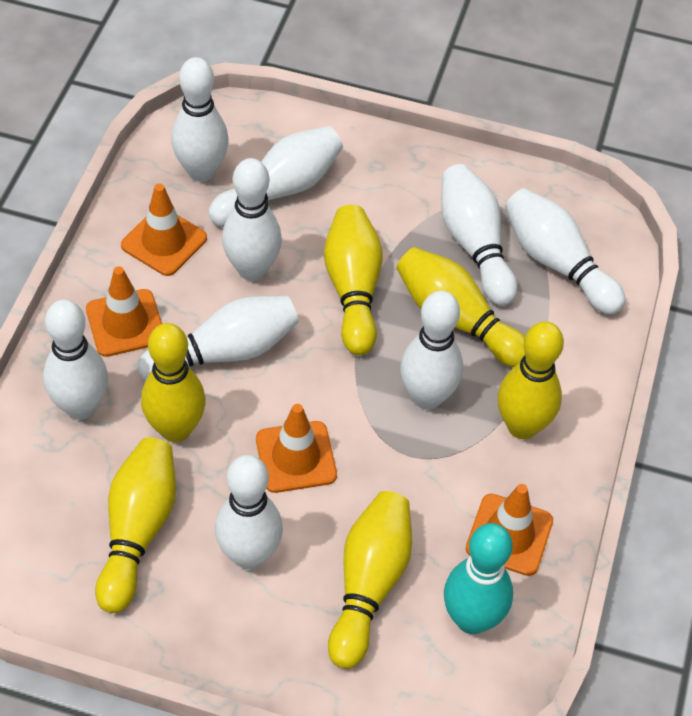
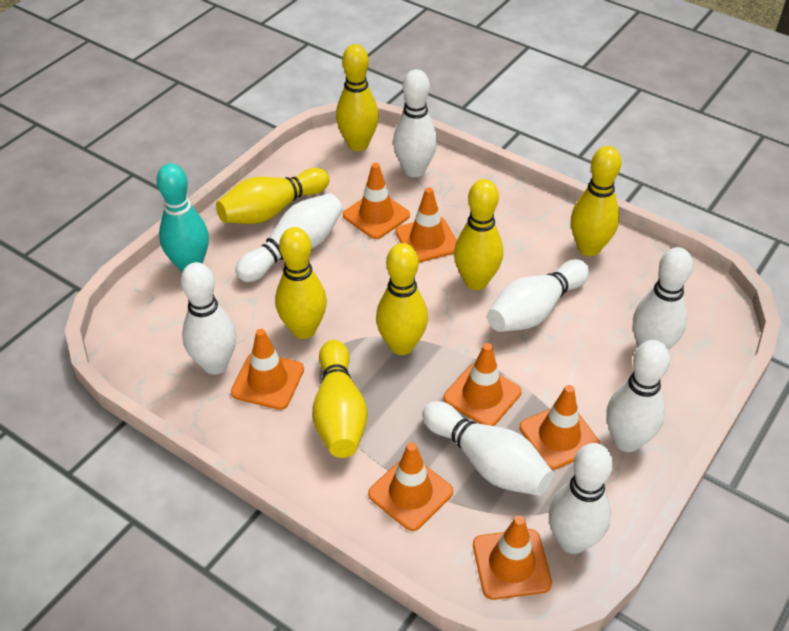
orange traffic cone: [86,266,162,357] [121,184,207,276] [256,404,337,493] [466,484,553,576] = 4 -> [231,329,304,410] [343,163,410,239] [368,442,453,531] [395,187,457,263] [443,343,521,426] [473,515,552,600] [520,385,600,470] = 7
white bowling pin: [43,300,108,420] [137,296,299,381] [172,57,229,182] [208,126,343,227] [215,455,283,569] [222,158,282,281] [400,291,463,410] [441,164,518,306] [505,188,626,315] = 9 -> [181,262,236,375] [236,193,343,282] [393,69,437,177] [422,401,554,496] [487,259,590,332] [549,443,613,554] [606,340,670,452] [633,247,693,350] = 8
yellow bowling pin: [95,437,176,613] [141,323,206,442] [324,205,383,355] [328,491,412,669] [396,247,525,367] [498,321,564,439] = 6 -> [216,168,329,224] [275,227,327,339] [312,340,367,458] [336,44,379,151] [376,243,428,355] [454,179,503,290] [571,146,621,256] = 7

